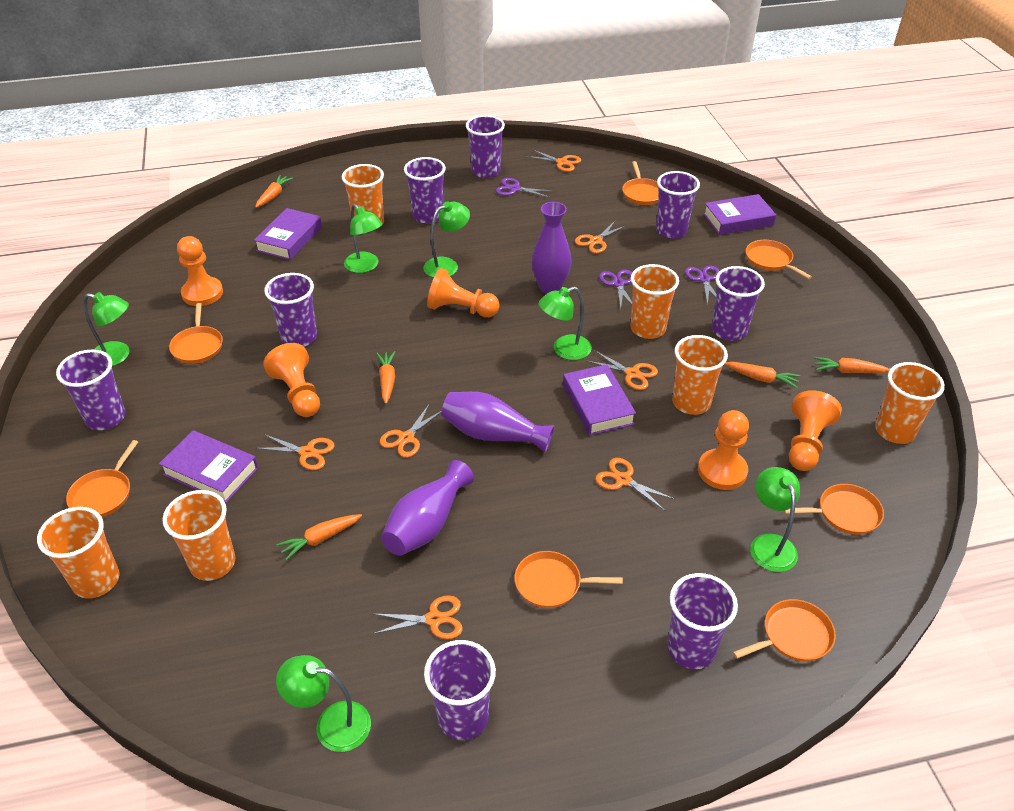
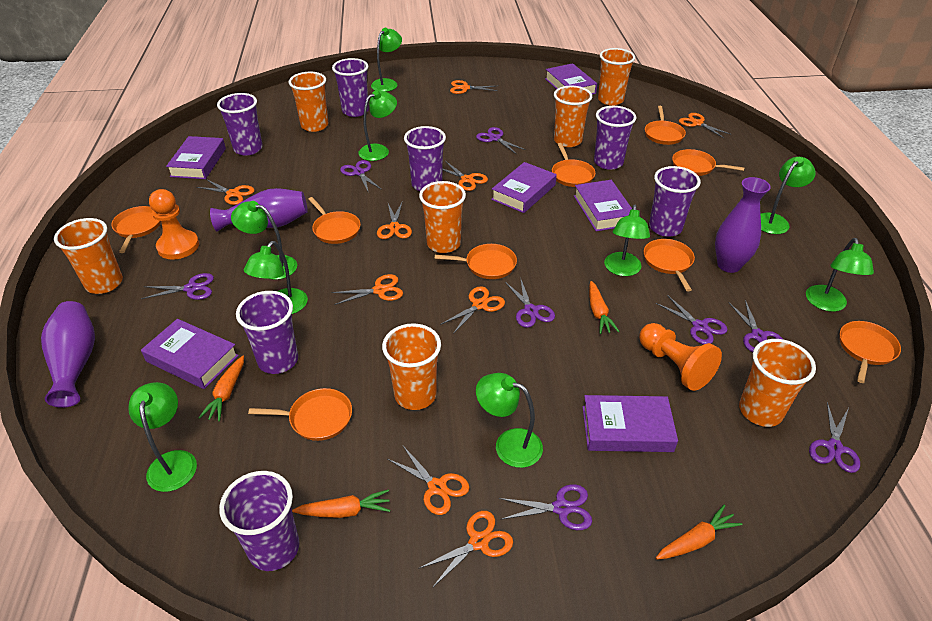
green lamp: [84,292,130,366] [276,655,371,752] [344,204,383,273] [423,201,470,278] [539,287,592,360] [750,467,800,572] = 6 -> [128,382,197,492] [231,201,297,280] [244,241,308,314] [358,90,397,161] [371,28,402,92] [476,373,543,468] [604,205,650,276] [760,157,816,234] [806,238,874,312] = 9
orange carrot: [255,175,293,208] [277,514,362,561] [376,351,395,404] [725,362,800,388] [814,357,890,373] = 5 -> [198,356,244,421] [292,489,390,518] [589,281,620,334] [656,505,742,560] = 4
orange cup: [37,507,120,598] [162,490,235,581] [342,164,384,229] [630,264,679,339] [672,335,728,415] [875,362,945,444] = 6 -> [54,218,123,294] [288,72,328,132] [382,323,441,410] [419,181,466,253] [554,86,592,147] [598,48,635,106] [739,339,816,427] = 7
orange pan: [66,440,138,517] [169,303,223,364] [514,551,623,608] [622,161,658,205] [733,599,836,661] [746,240,812,279] [784,484,884,535] = 7 -> [111,206,161,253] [248,388,352,441] [308,197,361,244] [435,244,517,279] [552,143,595,187] [644,239,695,291] [645,106,686,145] [672,149,744,176] [840,321,901,383] = 9
orange pawn: [177,236,223,306] [263,343,320,417] [427,268,500,317] [698,410,749,490] [789,390,842,471] = 5 -> [149,189,199,260] [639,323,722,391] = 2
orange scissors: [255,434,334,470] [373,596,463,639] [380,403,441,458] [526,150,581,172] [575,221,627,253] [587,350,658,390] [595,458,675,511] = 7 -> [196,179,254,205] [332,274,403,305] [377,201,412,239] [388,446,469,515] [418,511,513,588] [440,286,505,334] [443,161,488,191] [450,80,498,94] [679,113,732,138] = 9
purple book: [159,430,258,503] [254,208,322,260] [563,364,636,435] [703,194,776,235] = 4 -> [141,319,239,389] [166,136,226,179] [491,162,557,213] [545,63,597,95] [574,180,632,231] [582,395,678,452] = 6
purple cup: [56,350,126,430] [264,273,317,347] [404,157,446,224] [424,640,496,740] [466,115,505,178] [656,171,700,239] [667,573,738,669] [712,266,765,341] = 8 -> [217,93,263,156] [219,471,299,571] [236,291,298,374] [332,58,369,117] [404,126,446,191] [594,106,636,170] [649,166,701,237] = 7
purple scissors: [496,178,554,198] [599,270,632,309] [685,266,719,306] = 3 -> [141,273,214,300] [340,160,382,193] [476,127,526,154] [499,484,592,530] [505,277,555,328] [656,295,728,345] [728,300,783,352] [809,402,860,473] = 8

